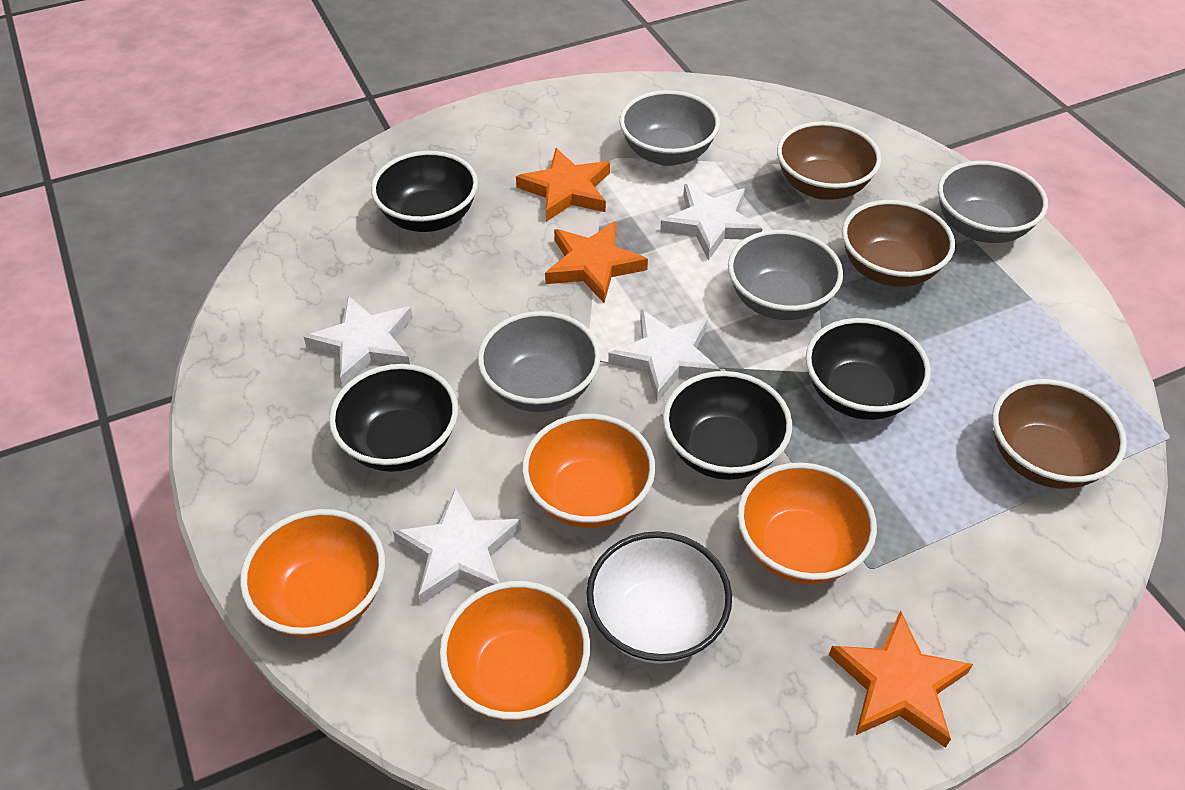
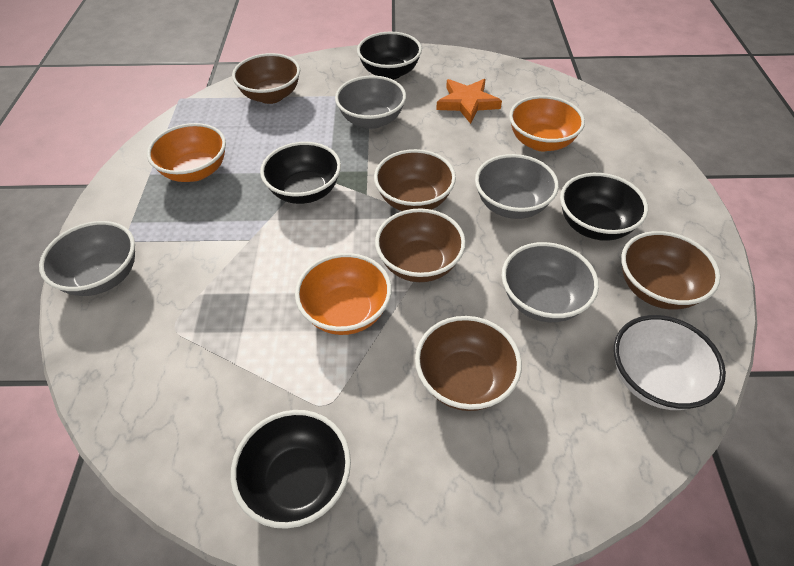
brown bowl: [777,121,881,200] [842,200,955,287] [992,379,1127,489] = 3 -> [232,53,300,104] [374,149,456,211] [375,208,466,282] [415,316,522,411] [621,231,721,310] = 5
orange bowl: [240,509,385,638] [439,581,590,721] [522,414,655,528] [737,462,877,584] = 4 -> [147,123,226,182] [295,253,392,335] [509,95,585,151] = 3
orange star: [516,148,610,221] [545,221,648,303] [829,610,973,748] = 3 -> [436,79,502,124] = 1
white star: [304,296,413,387] [393,487,522,604] [608,309,721,402] [660,184,762,261] = 4 -> none = 0

